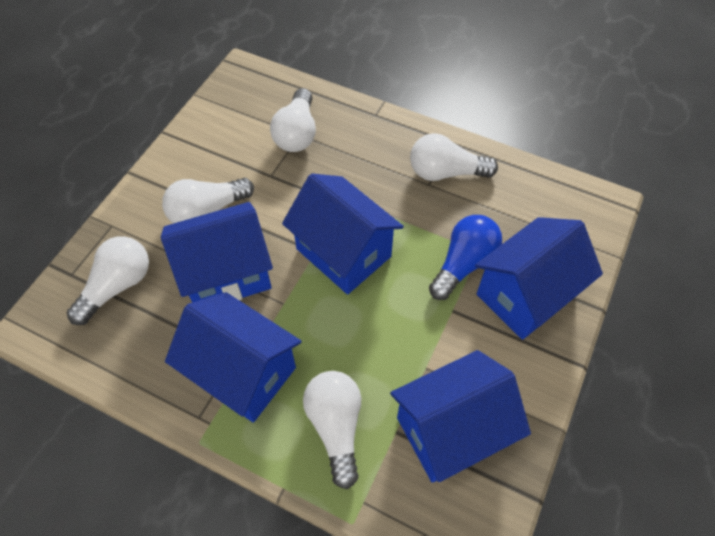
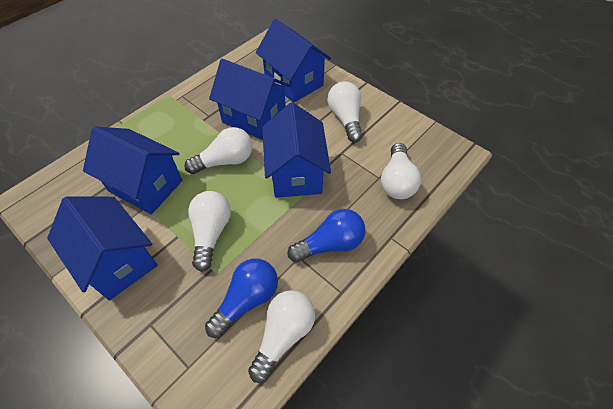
blue light bulb: [429,215,502,300] = 1 -> [205,259,278,338] [288,209,366,262] = 2

